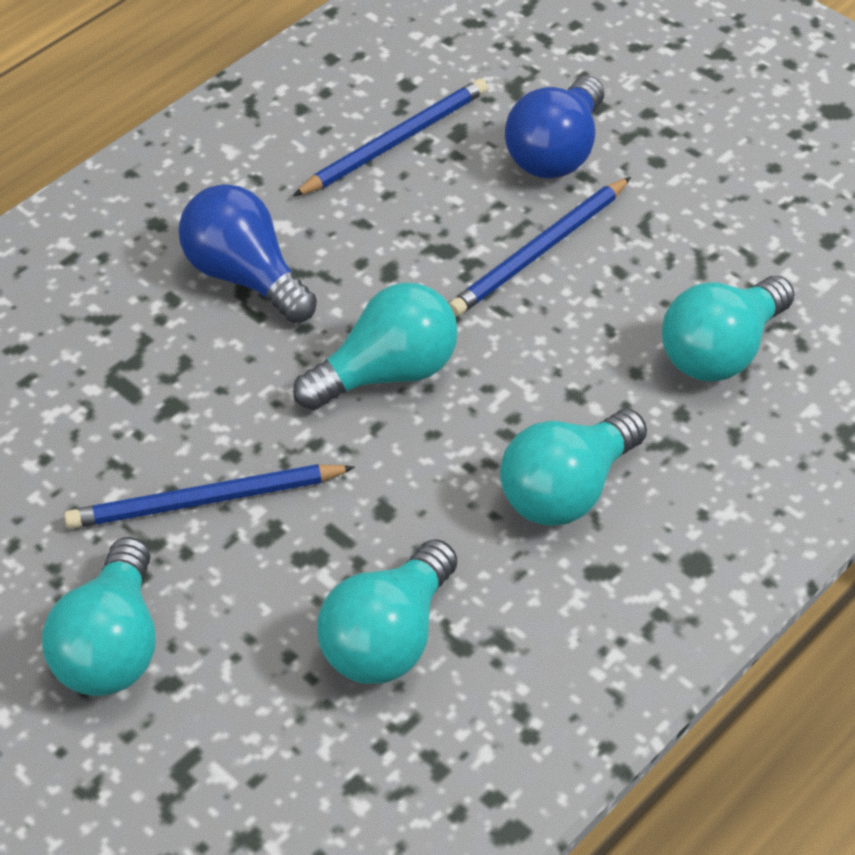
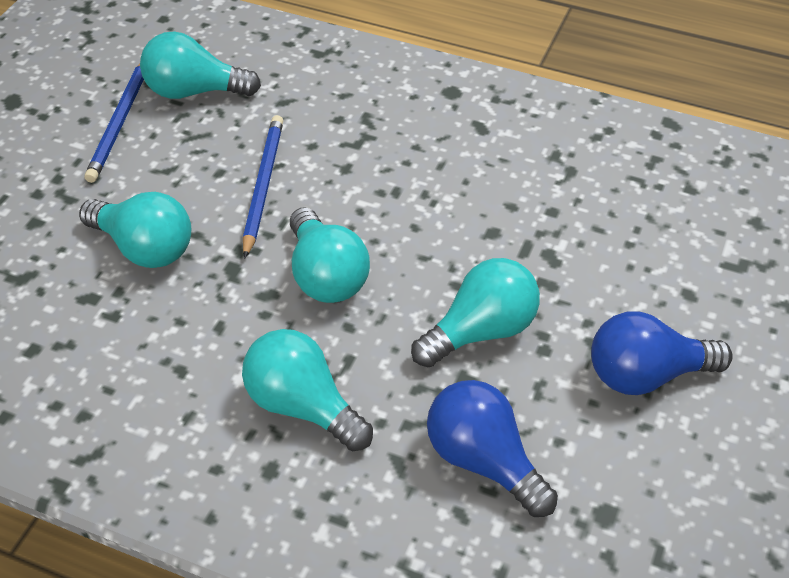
blue pencil: [64,464,355,529] [293,79,488,196] [449,177,631,316] = 3 -> [85,64,144,183] [243,115,283,259] = 2

